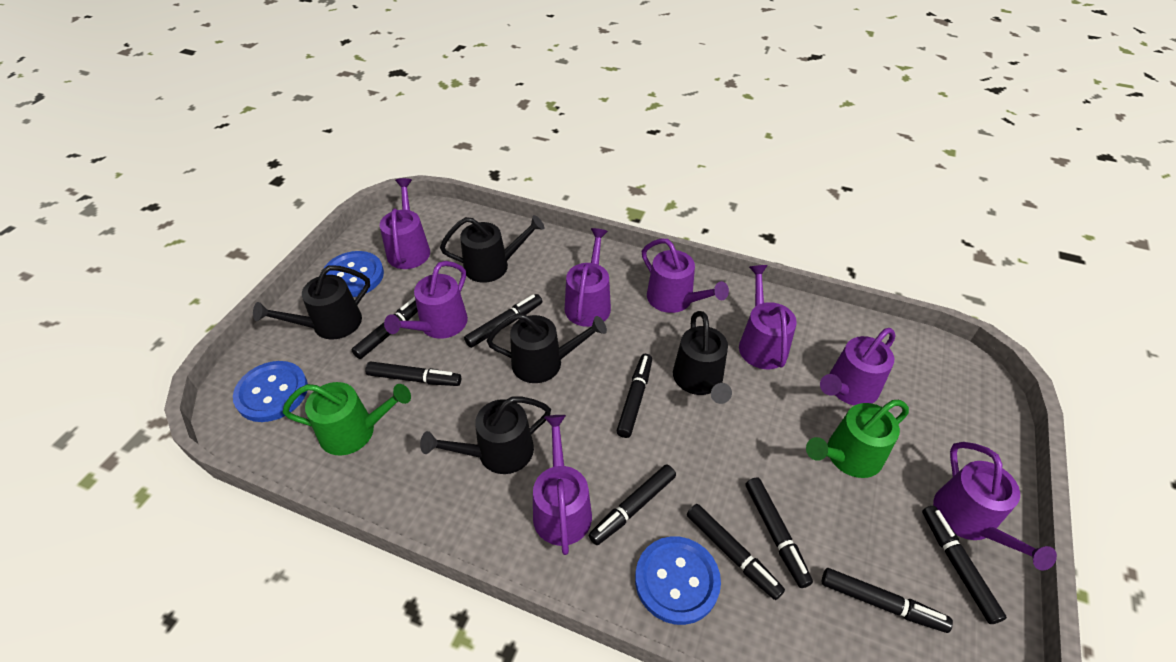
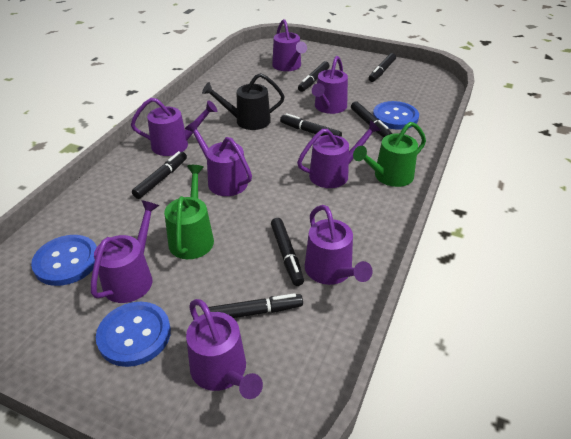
black marker: [352,296,418,359] [365,361,461,386] [464,294,542,348] [589,465,676,545] [617,354,652,438] [687,504,785,600] [746,477,813,588] [822,568,953,633] [922,506,1007,624] = 9 -> [132,151,187,199] [208,293,303,318] [271,218,304,286] [280,113,342,137] [298,61,330,92] [351,101,392,138] [369,53,396,82] = 7
black watering can: [253,265,370,340] [420,397,551,474] [440,215,544,283] [487,313,607,383] [673,311,732,404] = 5 -> [202,73,285,130] = 1

